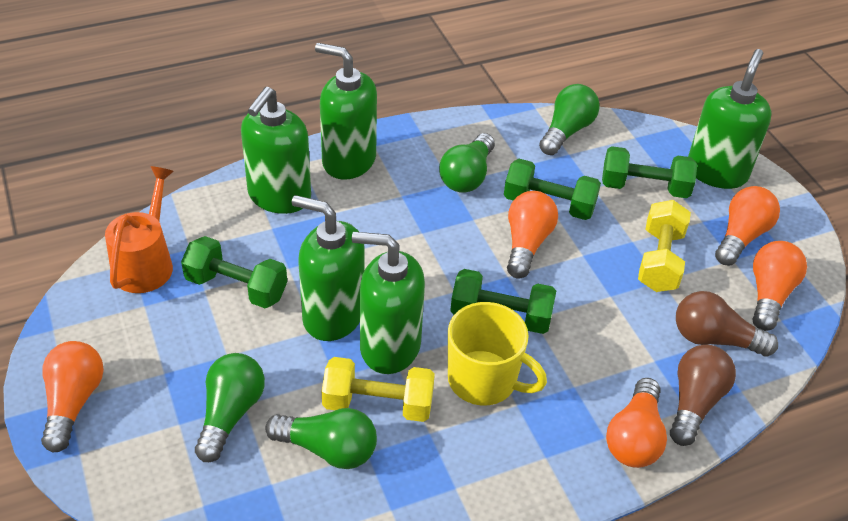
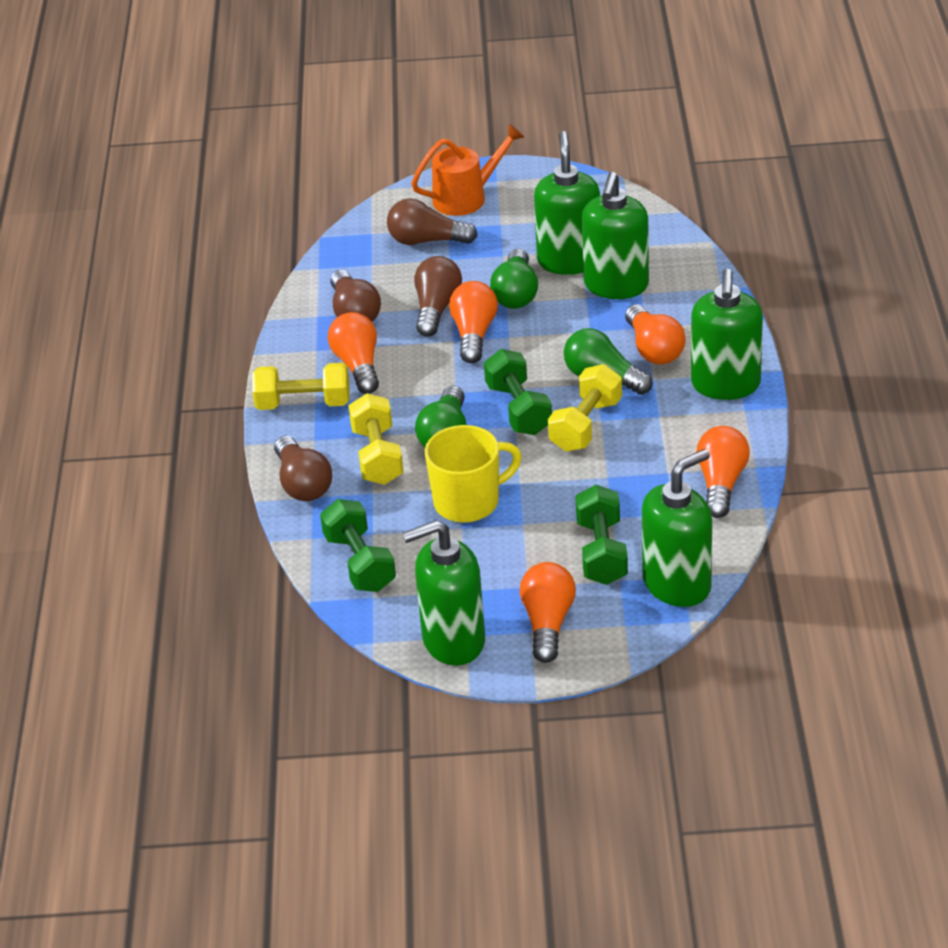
brown light bulb: [670,345,736,446] [676,291,778,356] = 2 -> [274,436,332,501] [330,270,381,322] [387,198,478,245] [414,256,462,337] = 4
green dumbbell: [181,236,287,308] [450,269,556,334] [504,159,601,220] [602,146,697,198] = 4 -> [320,499,396,592] [484,349,552,435] [575,485,628,585] = 3
green light bulb: [195,353,265,462] [265,408,377,469] [439,133,495,193] [539,84,600,155] = 4 -> [415,386,467,447] [490,249,538,309] [564,328,653,395] = 3
yellow dumbbell: [322,357,435,422] [638,200,691,292] = 2 -> [252,363,350,410] [348,393,404,485] [548,364,622,452] = 3

